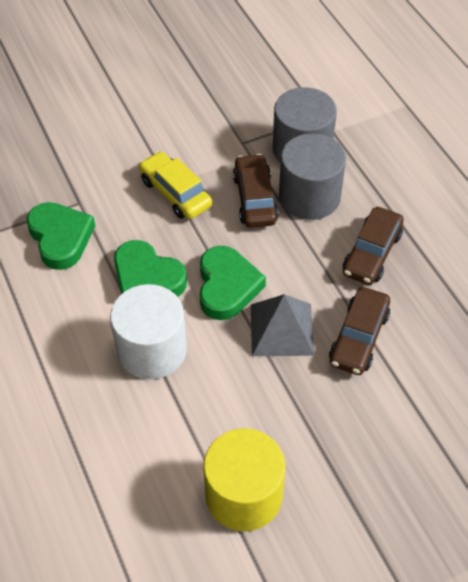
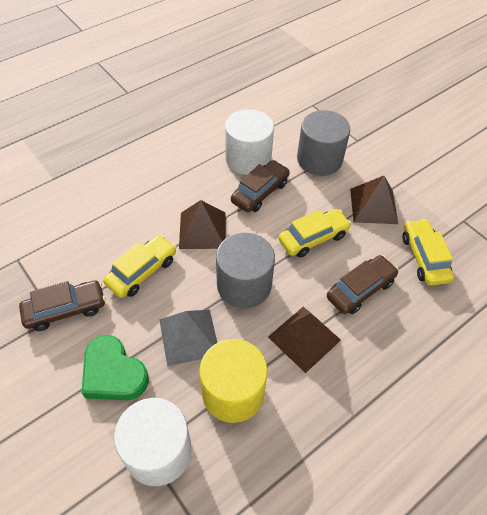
brown pyramid: none = 0 -> [179,200,226,249] [268,307,341,373] [350,176,398,224] = 3
green heart: [26,202,95,270] [114,240,187,297] [199,246,266,320] = 3 -> [82,335,149,400] = 1
white cylinder: [110,284,187,379] = 1 -> [114,398,192,486] [225,109,274,175] = 2
yellow car: [139,151,212,219] = 1 -> [103,235,176,298] [278,209,351,258] [403,219,454,286] = 3

